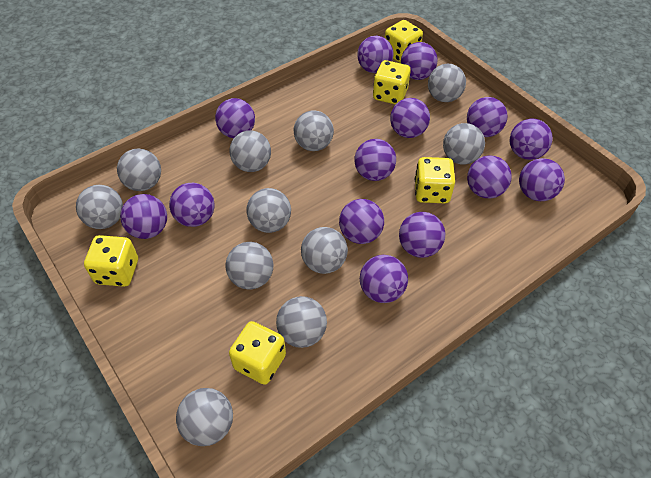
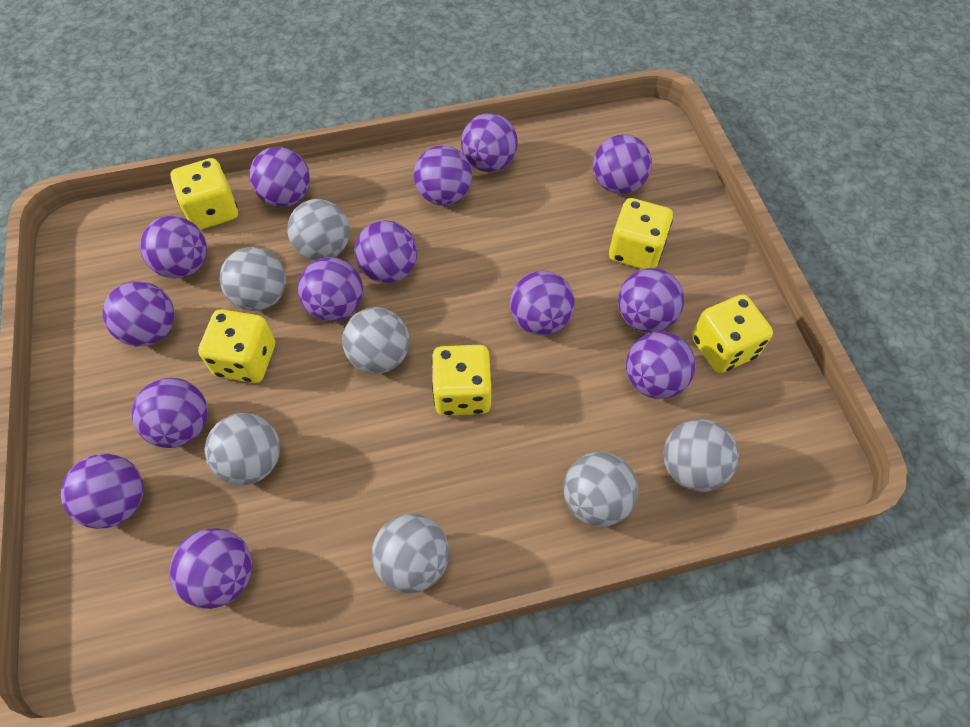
grey ball: [76,185,123,229] [117,148,161,191] [176,388,233,446] [226,242,273,289] [229,130,271,172] [246,188,291,233] [276,296,327,348] [294,110,334,151] [301,227,348,274] [428,64,466,102] [443,123,485,165] = 11 -> [205,413,280,485] [220,247,286,311] [287,199,350,261] [342,307,409,374] [372,514,449,593] [563,452,638,527] [663,419,739,492] = 7

